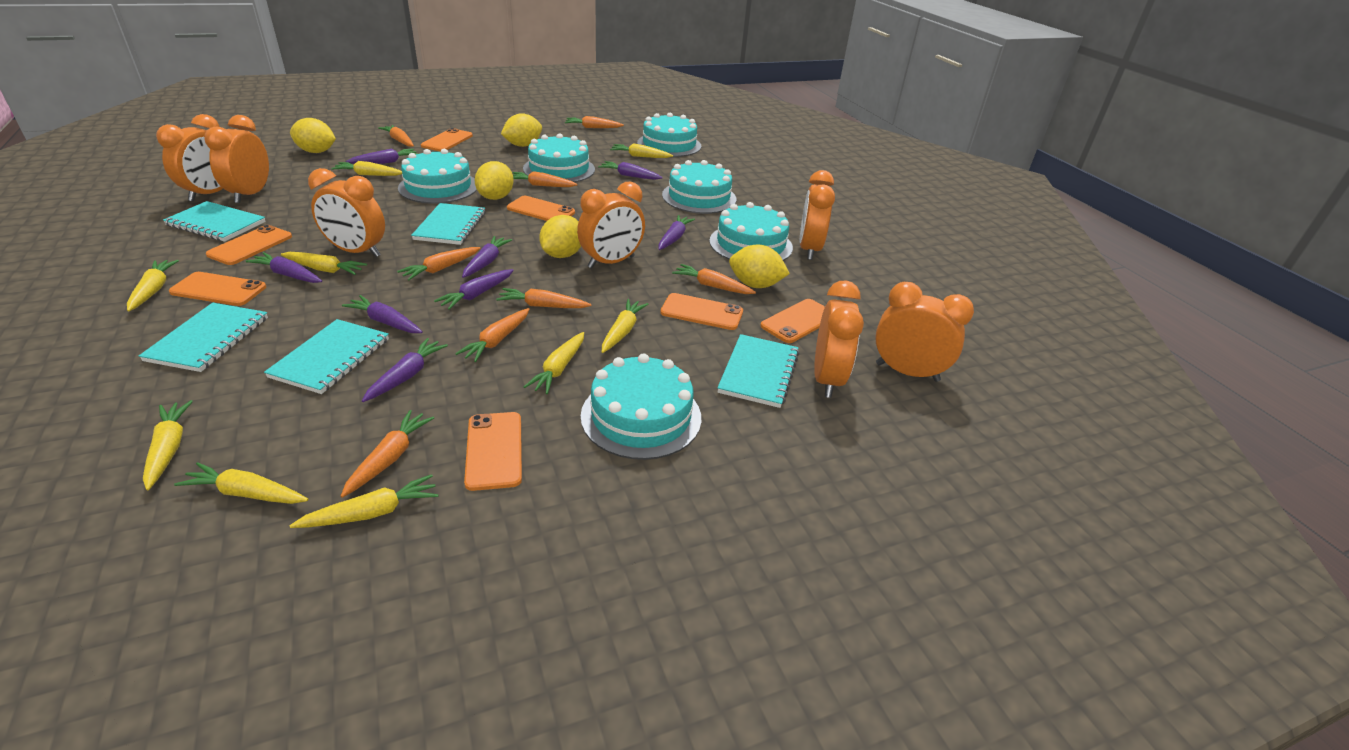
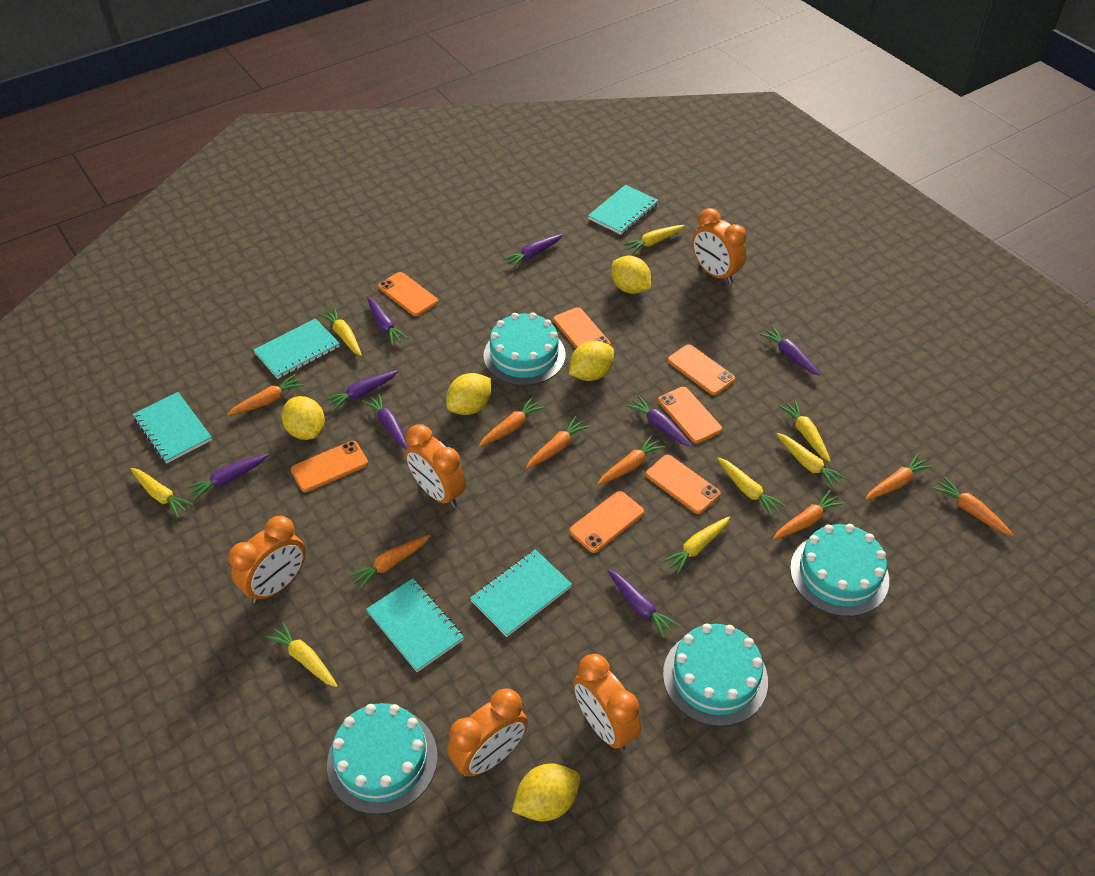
orange clock: [156,114,223,202] [204,115,269,203] [308,168,385,257] [577,181,645,268] [799,170,835,260] [814,280,864,398] [875,282,974,382] = 7 -> [228,516,306,603] [405,424,466,508] [447,688,528,777] [573,654,641,751] [692,208,747,284] = 5
turquoise cake: [398,149,477,204] [523,133,595,183] [581,353,701,460] [637,113,701,157] [662,160,737,214] [709,202,793,261] = 6 -> [327,703,438,815] [483,312,566,386] [663,623,768,726] [790,524,889,617] = 4
yellow carrot: [127,260,179,312] [143,400,193,490] [174,462,308,504] [281,252,367,275] [289,474,439,528] [331,161,402,176] [524,332,584,394] [602,299,649,353] [610,144,673,158] = 9 -> [131,468,194,518] [265,621,338,687] [319,307,362,356] [623,225,685,254] [662,517,730,575] [717,457,786,517] [777,433,847,489] [779,400,831,462] = 8

